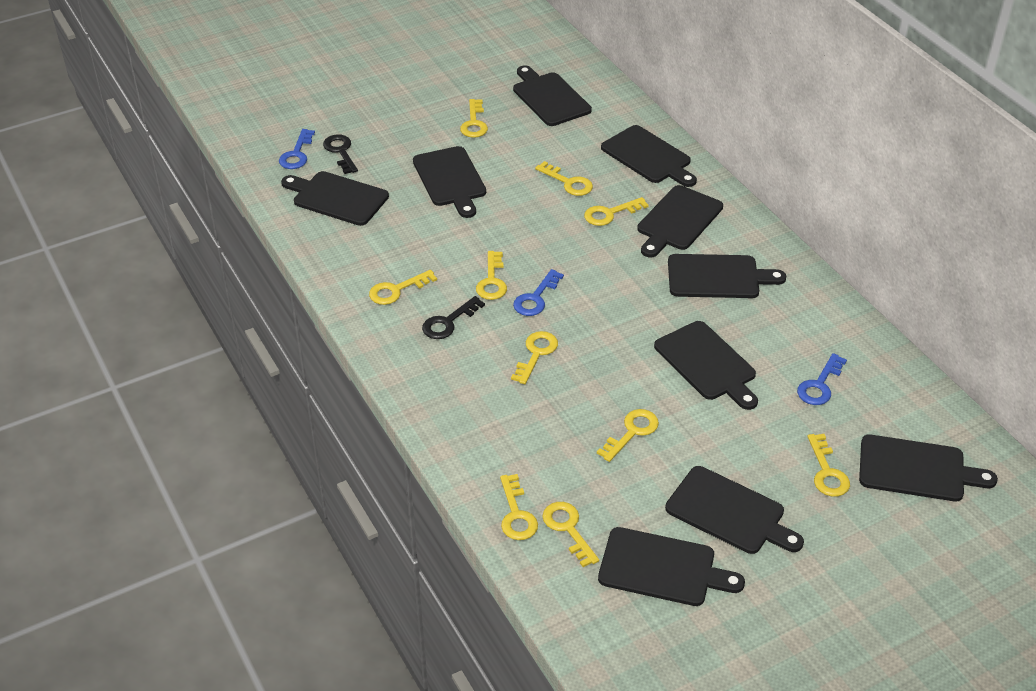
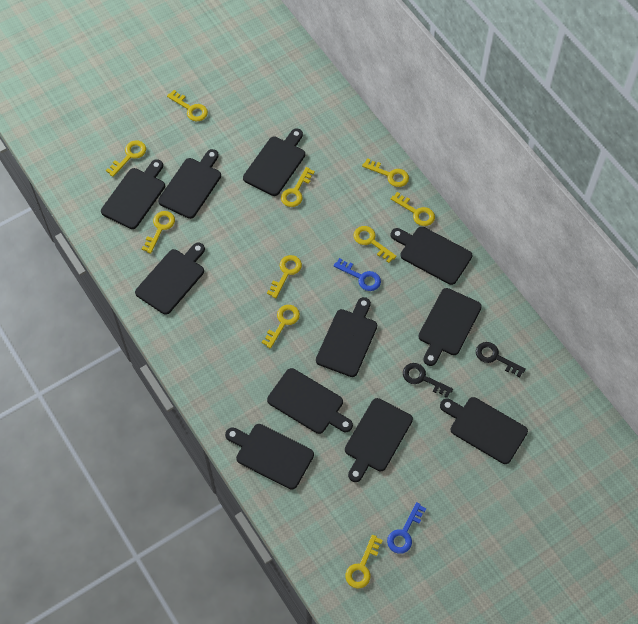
black cutting board: [281,171,389,226] [413,146,486,218] [513,65,592,126] [598,527,745,606] [601,125,697,187] [637,185,723,257] [654,321,758,410] [665,466,804,554] [668,254,786,298] [859,434,998,501] = 10 -> [101,159,165,229] [135,243,205,315] [158,149,221,219] [225,424,314,490] [243,129,305,196] [267,368,353,434] [316,297,377,377] [345,398,413,482] [391,226,472,285] [418,288,482,366] [440,397,528,464] = 11
blue key: [279,129,315,169] [513,269,564,316] [797,353,847,405] = 3 -> [333,258,381,291] [387,502,426,554] = 2

